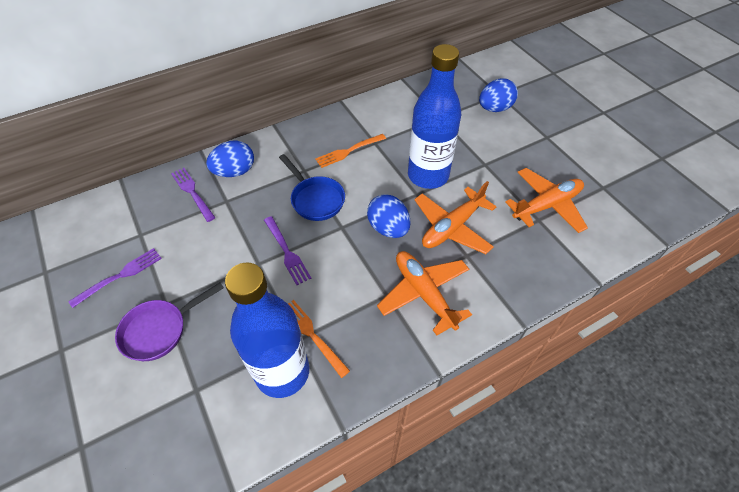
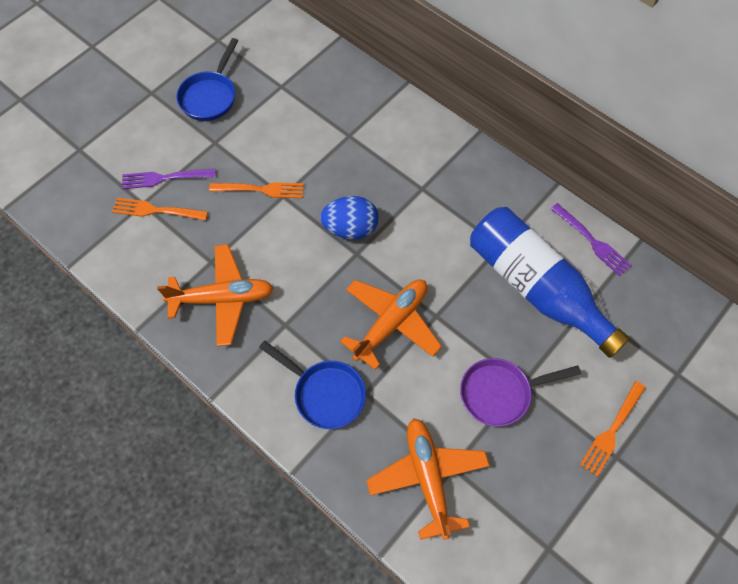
blue bottle: [225,262,309,398] [408,44,461,189] = 2 -> [470,207,630,358] = 1
blue egg: [206,140,254,177] [367,194,411,238] [479,78,518,112] = 3 -> [320,196,379,239] = 1
blue pan: [279,154,345,221] = 1 -> [177,38,238,121] [259,341,366,429] = 2
orange fork: [288,300,350,378] [315,134,386,168] = 2 -> [112,198,208,220] [209,182,304,198] [580,381,646,477] = 3
purple fork: [68,248,162,308] [171,168,216,222] [264,216,311,285] = 3 -> [122,169,216,189] [551,203,632,276] = 2

